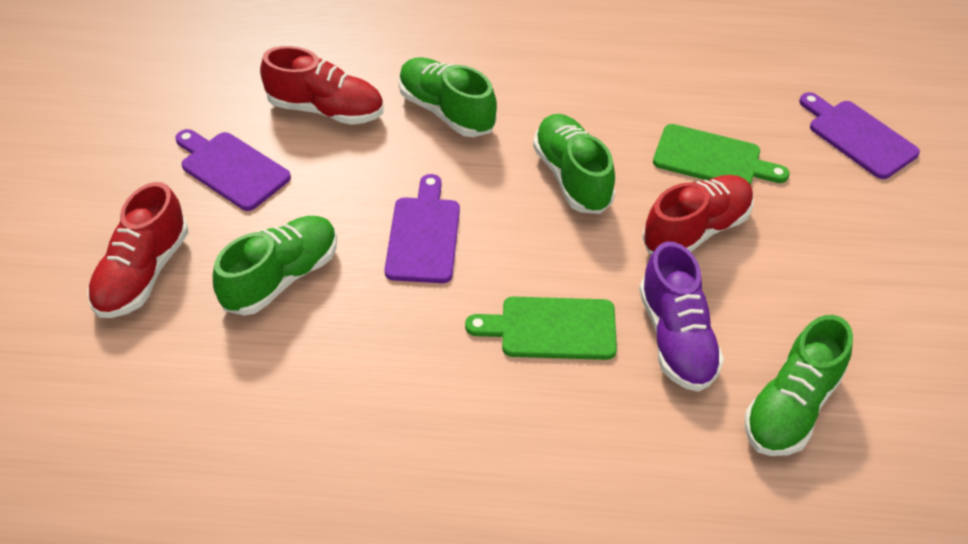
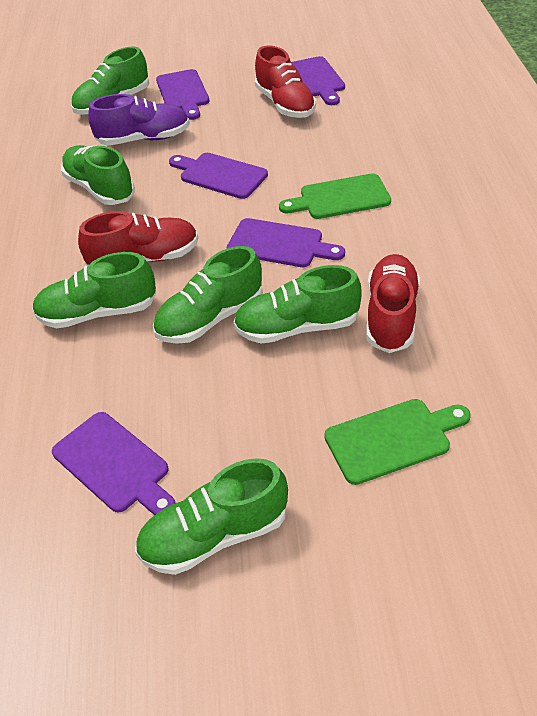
green shoe: [213,216,337,316] [399,57,497,137] [533,114,615,214] [745,315,853,456] = 4 -> [32,252,156,328] [61,145,135,205] [71,47,149,115] [135,458,288,575] [153,246,263,344] [233,265,362,344] = 6
purple cutting board: [175,129,291,211] [384,174,460,283] [799,92,920,179] = 3 -> [52,412,176,516] [156,69,210,120] [169,153,268,199] [227,218,345,267] [291,56,345,105] = 5

